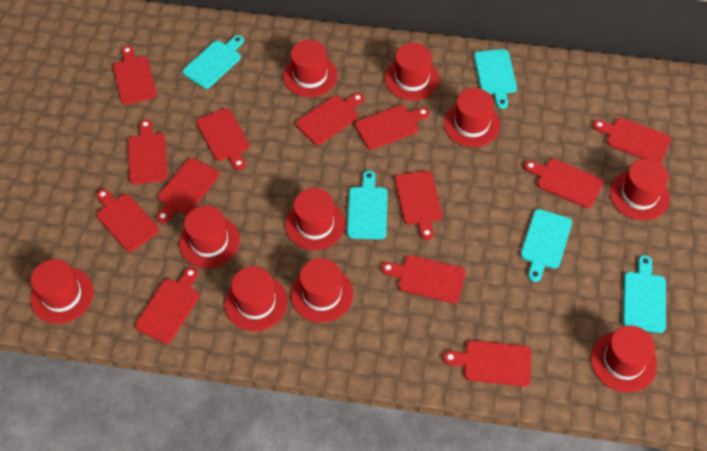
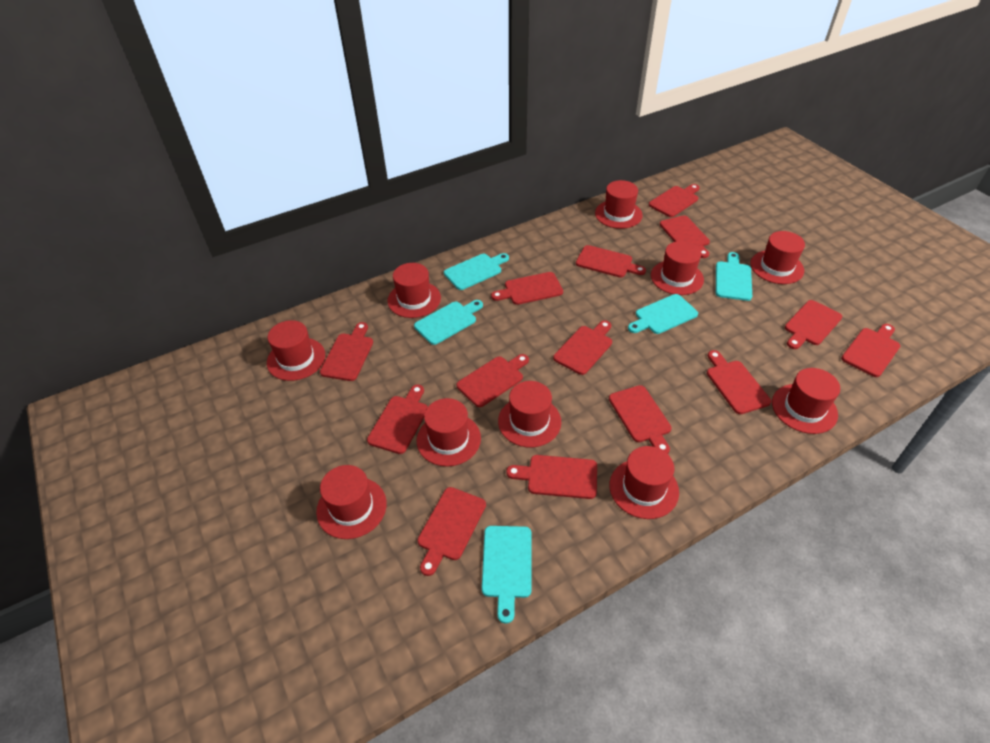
red cutting board: [96,189,159,252] [113,46,157,105] [128,119,168,184] [135,267,199,344] [157,158,219,223] [196,108,249,170] [296,93,364,145] [355,105,430,150] [381,255,466,304] [395,170,442,240] [443,340,531,387] [524,159,603,208] [593,118,671,163] = 13 -> [320,322,373,381] [367,384,428,454] [417,487,486,576] [456,354,529,407] [491,272,563,305] [506,455,597,499] [553,320,612,375] [576,245,646,278] [609,385,672,454] [649,184,699,217] [660,215,710,258] [707,350,771,414] [785,300,842,349] [841,324,900,377] = 14

